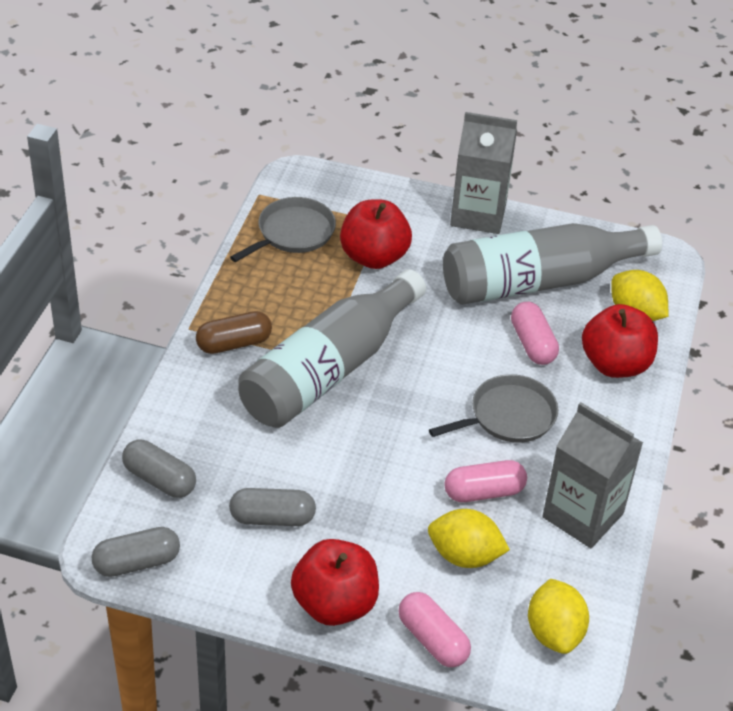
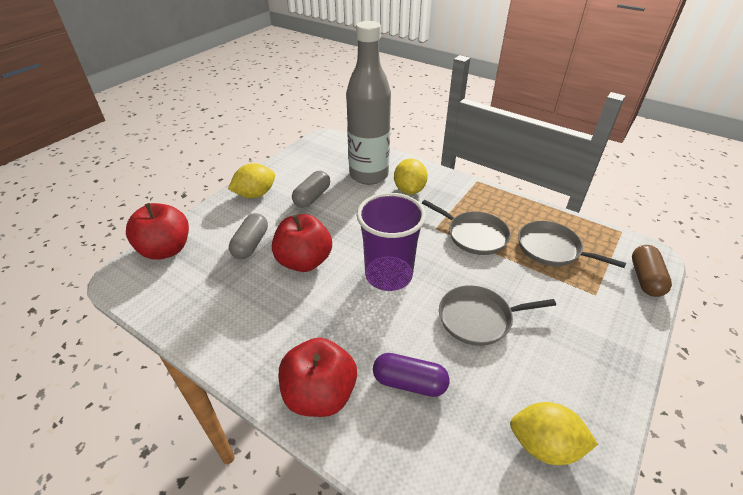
grey bottle: [238,269,426,428] [443,223,662,305] = 2 -> [346,21,391,185] = 1
grey capsule: [92,527,180,577] [122,440,196,498] [229,488,316,526] = 3 -> [229,213,268,259] [292,171,330,208] = 2
grey carton: [450,112,517,234] [542,402,643,548] = 2 -> none = 0
grey pan: [230,197,336,262] [429,374,558,443] = 2 -> [422,200,511,255] [439,285,556,346] [518,221,626,268] = 3
pink capsule: [399,592,471,667] [444,460,527,502] [511,302,559,365] = 3 -> none = 0
purple capsule: none = 0 -> [373,353,450,397] = 1
purple cup: none = 0 -> [357,193,426,291] = 1

